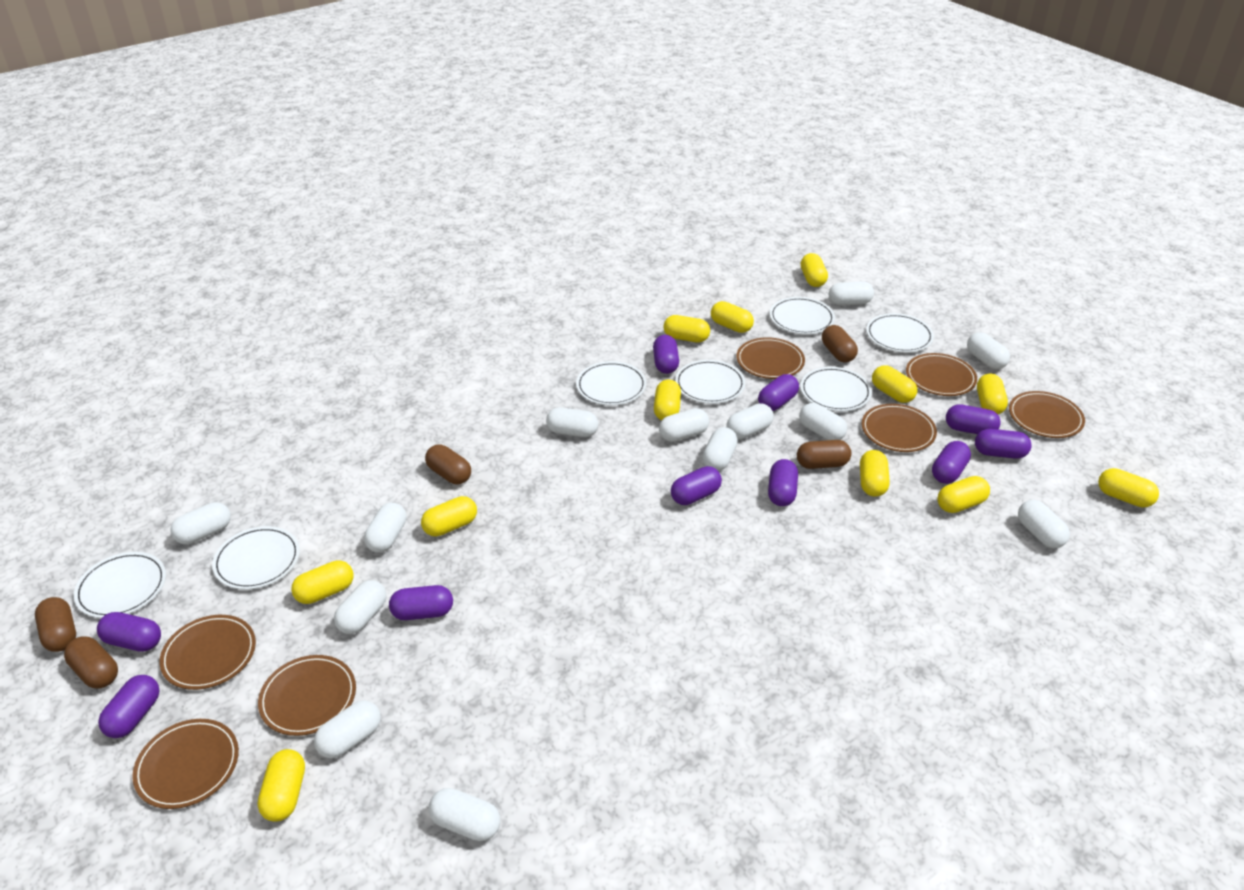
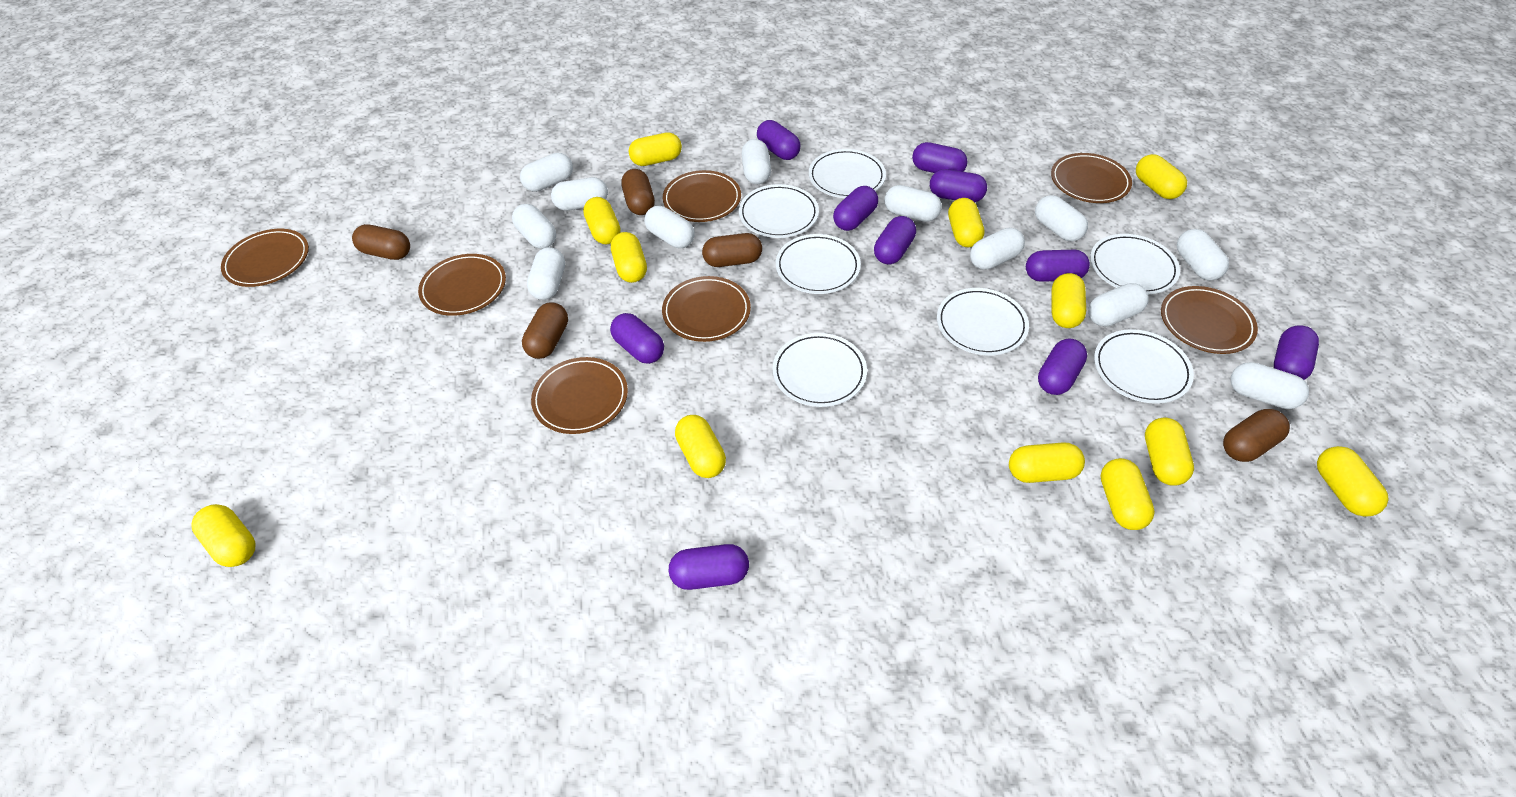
white capsule: [170,502,231,544] [314,700,381,758] [334,580,387,634] [364,503,407,553] [429,788,500,841] [546,407,598,437] [659,408,709,442] [702,427,738,471] [726,403,774,439] [799,403,847,440] [829,281,874,305] [967,332,1010,369] [1018,500,1070,548] = 13 -> [512,204,556,249] [520,153,573,192] [527,247,565,300] [551,177,608,211] [645,206,694,248] [742,139,771,184] [884,185,942,222] [970,228,1025,270] [1035,195,1088,241] [1088,283,1149,326] [1177,229,1229,280] [1230,362,1309,409] = 12

